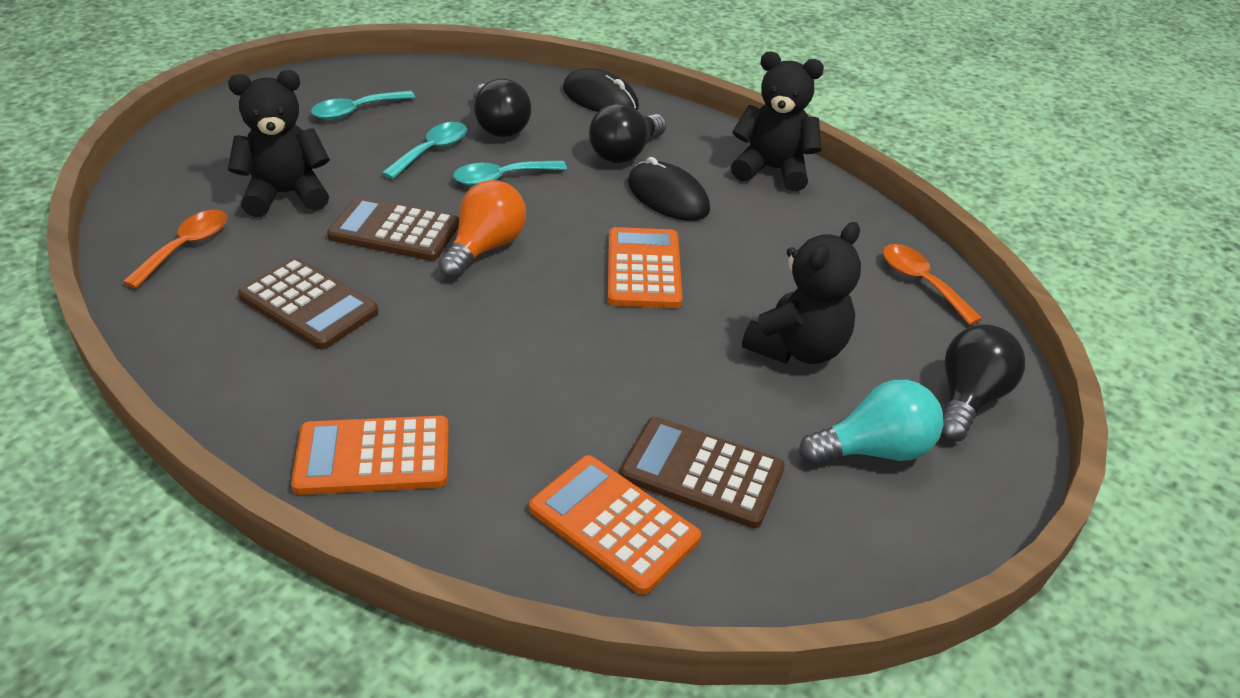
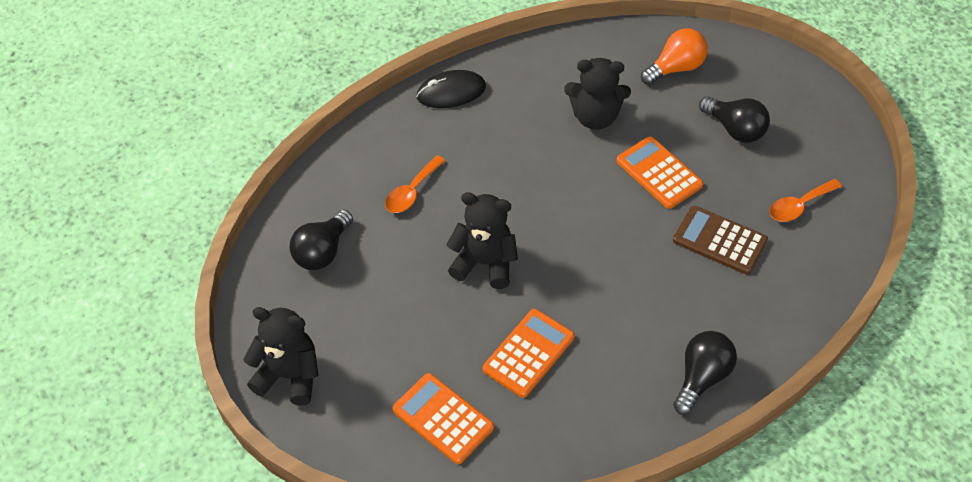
black mouse: [563,68,639,112] [628,157,710,221] = 2 -> [416,70,486,108] = 1
brown calculator: [238,258,379,350] [327,197,459,261] [620,417,785,528] = 3 -> [673,206,768,275] = 1
turquoise light bulb: [799,380,943,465] = 1 -> none = 0
turquoise spoon: [311,91,415,120] [382,122,467,179] [453,160,567,186] = 3 -> none = 0

